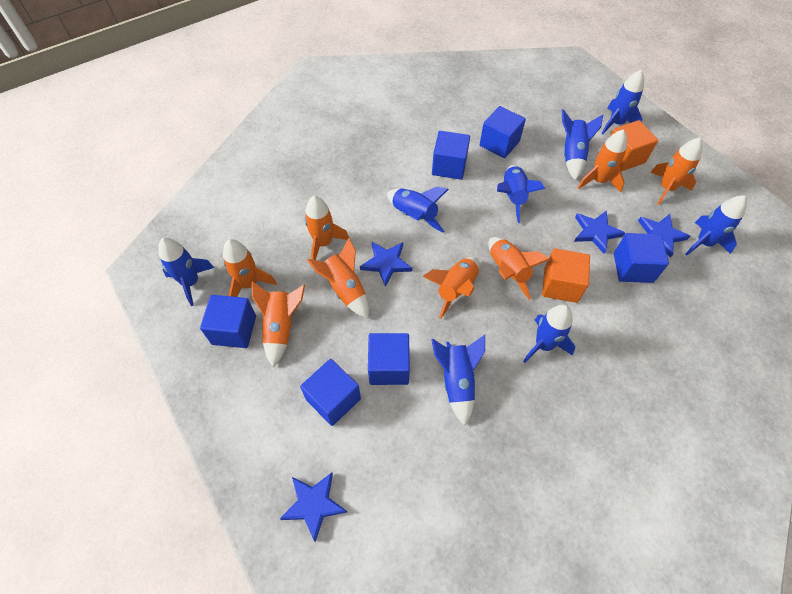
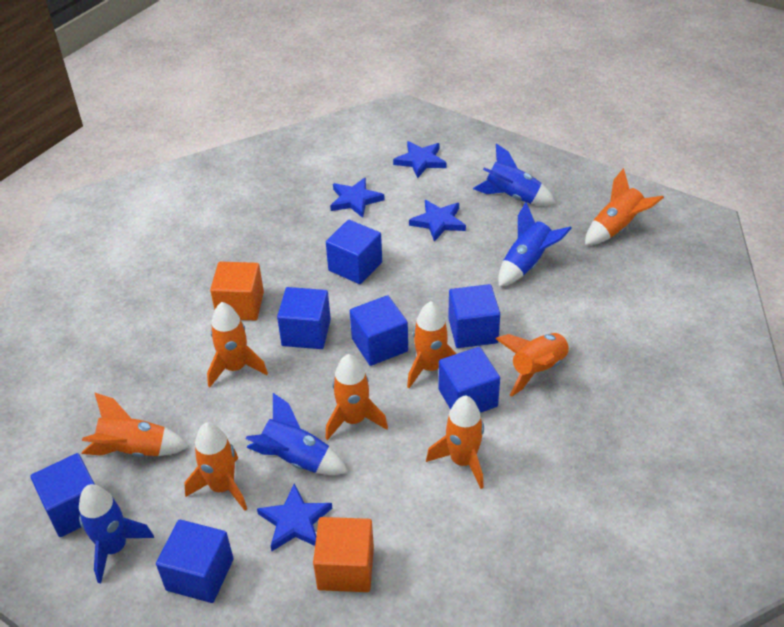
blue cube: [200,295,256,348] [300,359,361,426] [368,333,410,385] [432,131,470,180] [480,106,526,158] [614,233,669,283] = 6 -> [30,453,95,537] [156,520,234,603] [277,287,331,349] [326,220,382,284] [350,295,408,366] [438,347,500,413] [448,284,500,348] = 7
blue rocket: [158,238,214,306] [387,187,449,233] [431,335,485,426] [497,165,545,223] [523,305,576,363] [562,109,603,181] [601,70,644,135] [685,195,747,255] = 8 -> [79,484,154,583] [246,393,348,475] [473,143,556,206] [498,202,572,287] = 4

